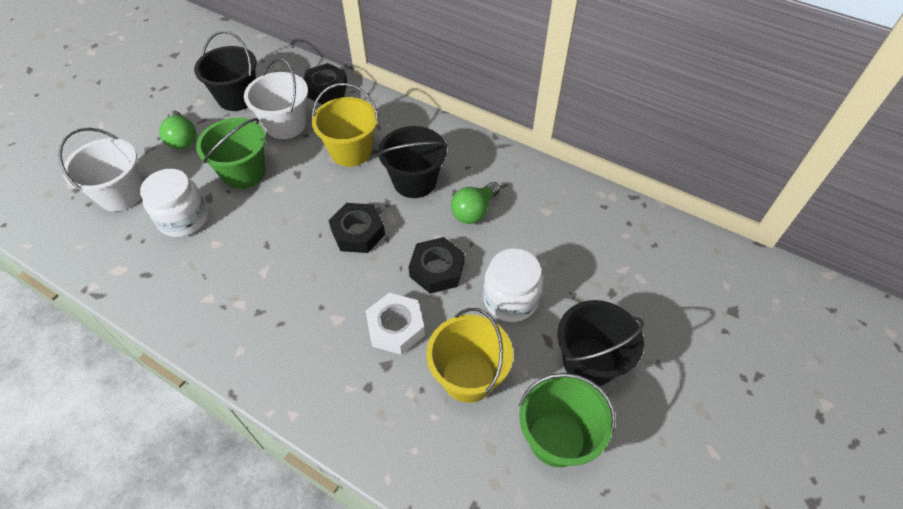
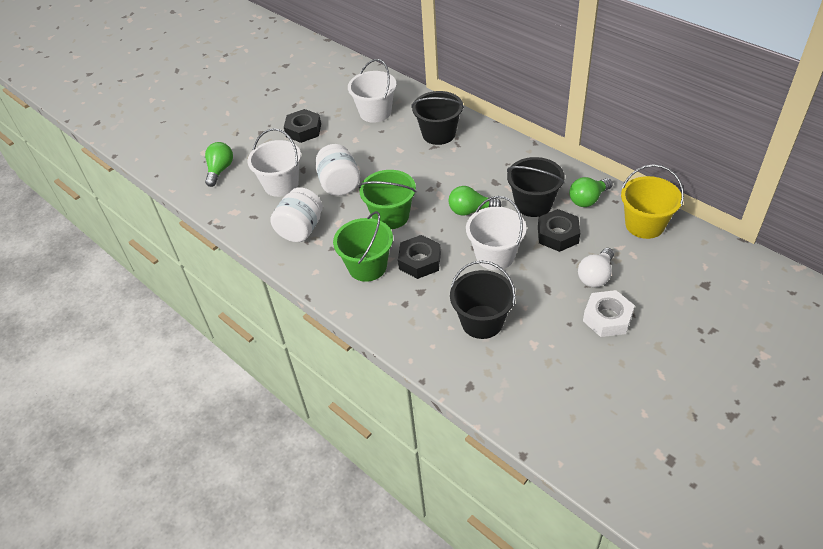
green light bulb: [159,110,196,150] [451,182,500,224] = 2 -> [205,142,233,187] [449,186,502,216] [569,177,613,207] = 3
white bucket: [58,128,142,211] [244,58,308,139] = 2 -> [248,128,301,197] [348,59,397,123] [466,196,527,270] = 3
white light bulb: none = 0 -> [578,248,614,287] = 1
yellow bucket: [312,83,379,167] [426,308,513,403] = 2 -> [621,164,684,239] = 1

